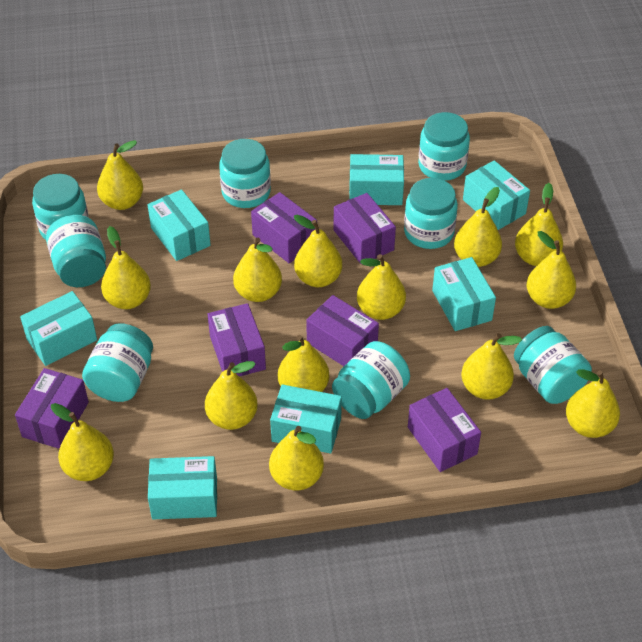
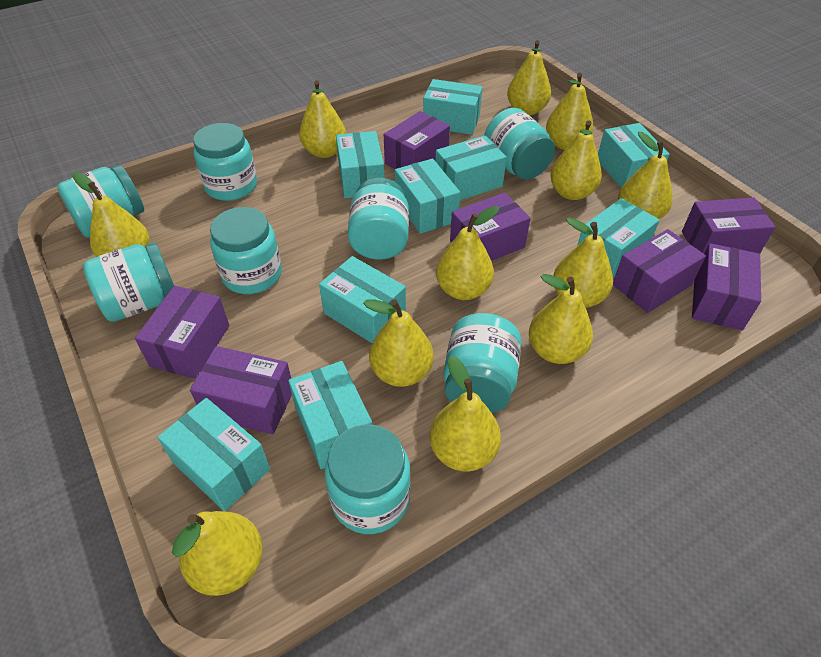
purple box: [15,368,89,449] [208,303,266,376] [251,192,317,263] [306,295,379,366] [333,193,396,264] [408,388,481,472] = 6 -> [135,286,229,379] [190,346,292,434] [384,111,450,169] [450,192,531,261] [613,229,706,313] [682,197,775,254] [692,243,761,330] = 7
turquoise box: [20,291,97,366] [148,189,211,261] [148,456,217,519] [270,384,342,454] [349,154,404,205] [432,257,496,331] [463,160,530,230] = 7 -> [158,398,270,511] [288,361,372,469] [319,256,406,343] [336,131,384,198] [395,159,460,234] [423,79,483,135] [435,135,507,200] [577,198,659,278] [598,123,670,188] = 9
yellow pear: [51,403,114,481] [97,140,143,210] [101,226,151,309] [205,361,258,430] [233,238,282,302] [269,426,324,490] [278,335,329,392] [294,215,342,287] [357,254,406,320] [454,187,502,267] [461,333,522,400] [515,183,563,266] [527,231,576,309] [566,369,620,438] = 14 -> [72,172,150,257] [172,511,263,596] [299,80,346,158] [363,299,433,387] [429,356,501,471] [436,206,499,300] [507,40,551,115] [529,274,593,364] [546,73,593,150] [550,120,602,200] [553,217,613,308] [618,132,673,219] = 12

